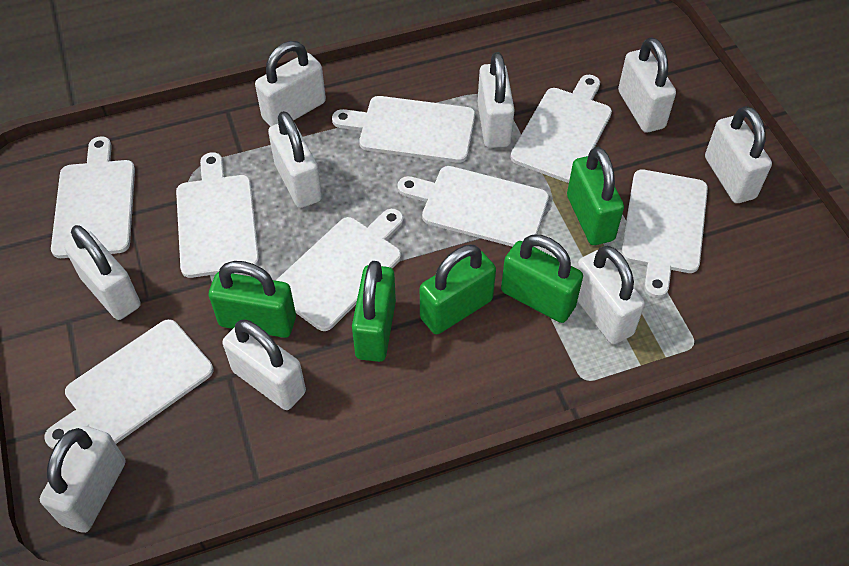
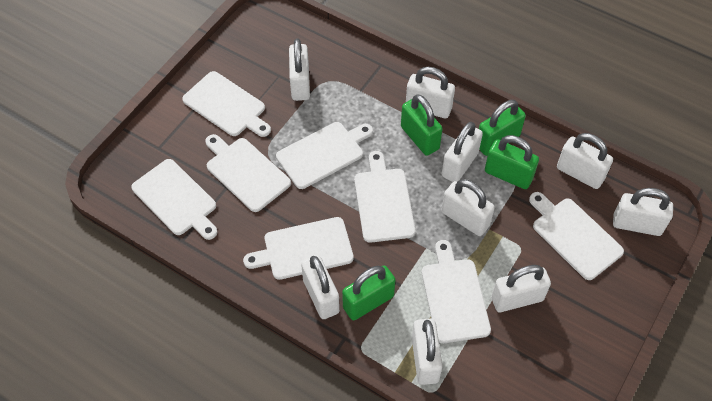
green padlock: [209,261,296,338] [352,261,396,362] [420,245,496,334] [501,235,583,323] [567,147,624,245] = 5 -> [342,266,396,320] [401,94,443,156] [479,100,526,156] [485,135,539,189] = 4

